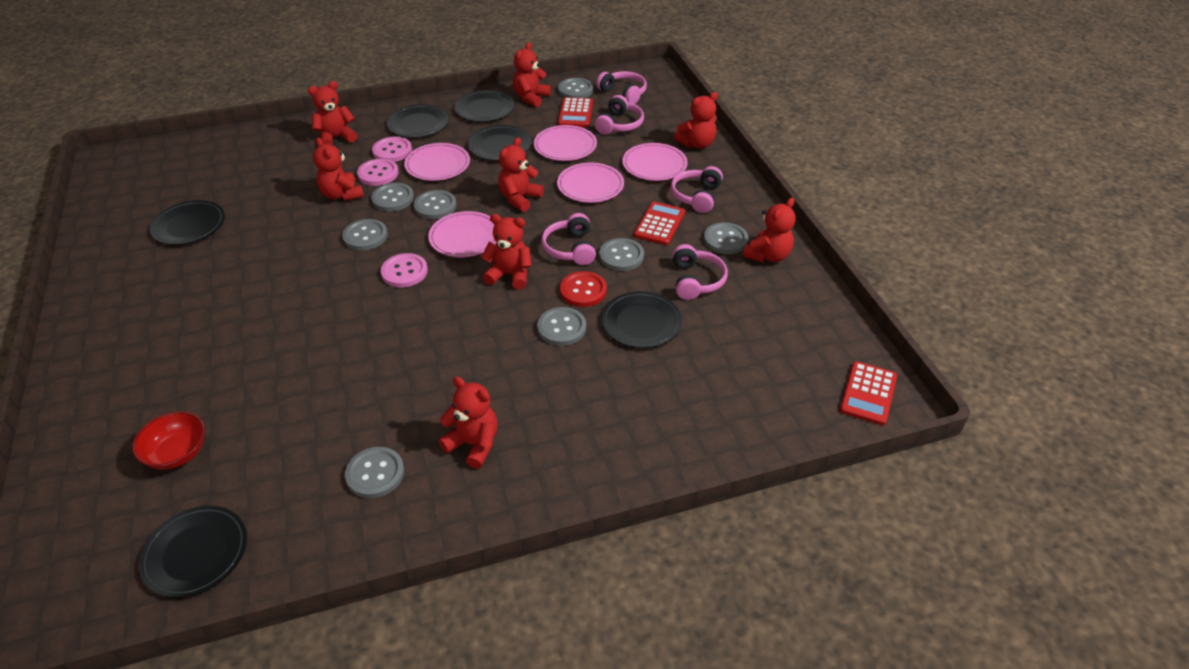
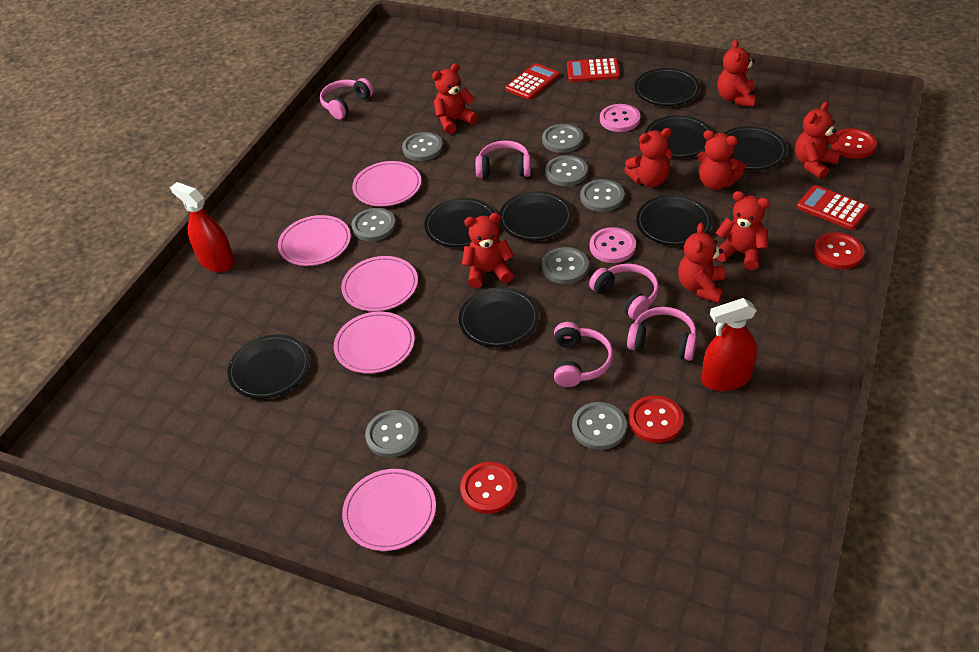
black plate: [139,506,247,598] [150,200,225,245] [387,104,449,138] [454,90,514,122] [468,125,532,161] [602,291,682,348] = 6 -> [227,334,310,399] [424,198,495,248] [458,287,539,347] [499,191,572,241] [635,68,700,106] [636,195,712,246] [645,115,712,158] [724,126,787,170] = 8
pink button: [357,159,399,186] [372,137,412,162] [381,253,428,288] = 3 -> [590,227,636,263] [600,104,640,132] = 2
red bowl: [132,411,205,469] = 1 -> none = 0
red button: [560,271,607,307] = 1 -> [460,462,517,514] [628,395,684,443] [814,232,864,269] [831,128,877,159] = 4
red spray bottle: none = 0 -> [170,182,235,272] [702,298,757,391] = 2

